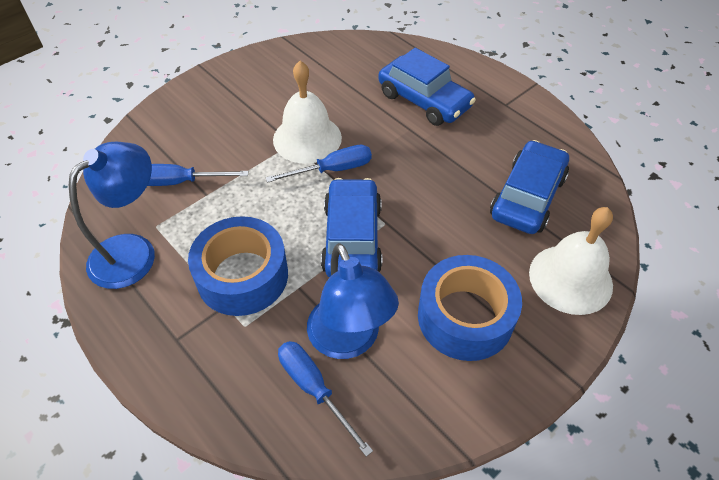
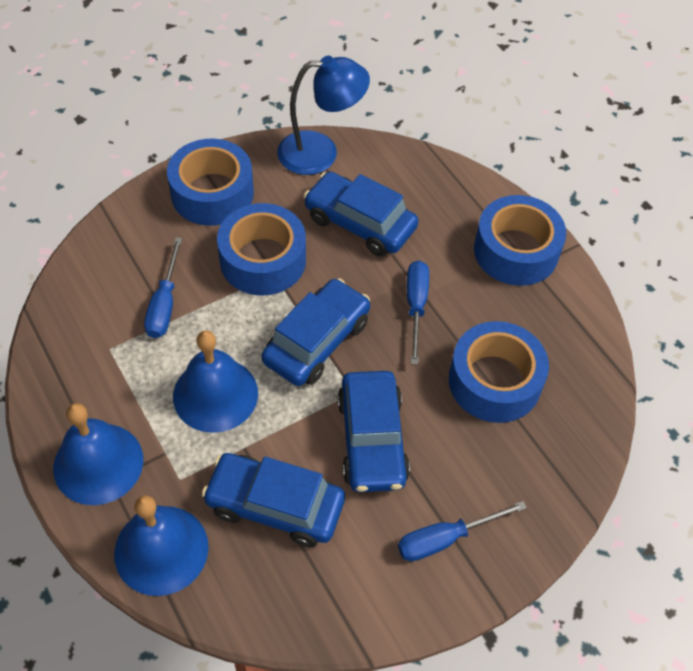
blue bell: none = 0 -> [53,403,143,505] [114,495,209,596] [173,330,258,433] = 3
blue car: [321,178,382,278] [378,48,476,126] [490,140,569,234] = 3 -> [202,453,345,547] [261,278,370,386] [304,171,418,256] [337,371,410,492] = 4
blue lamp: [69,142,155,289] [307,243,399,359] = 2 -> [277,56,370,175] = 1
blue tape: [188,216,288,316] [418,255,522,361] = 2 -> [167,139,254,226] [217,203,306,295] [449,321,549,423] [474,195,566,286] = 4
white bell: [273,61,342,164] [529,207,613,315] = 2 -> none = 0

